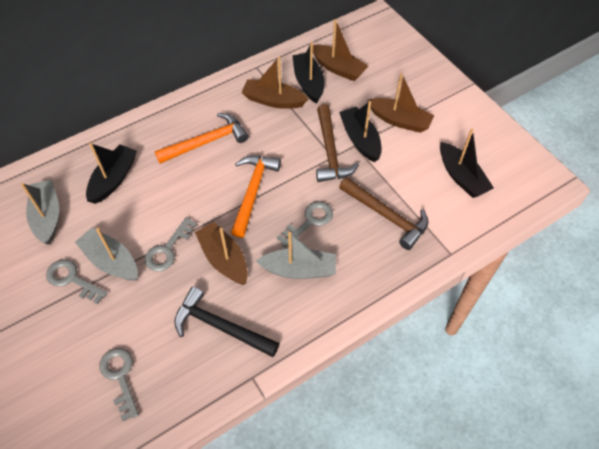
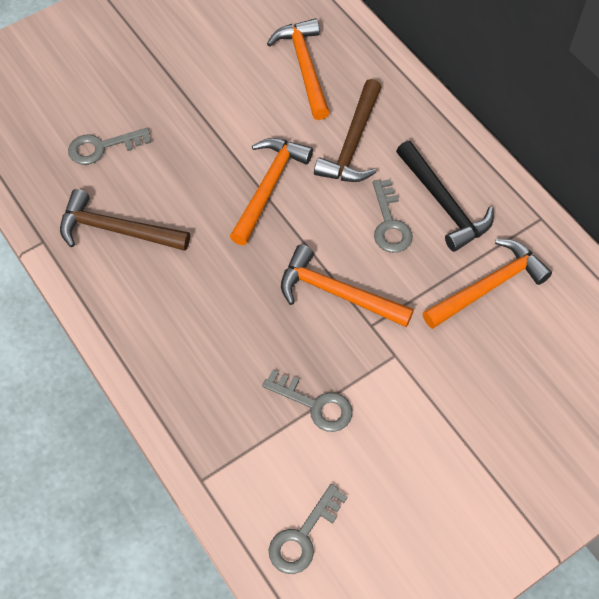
black boat: [86,143,137,204] [292,42,324,104] [339,101,382,162] [440,128,494,198] = 4 -> none = 0
brown boat: [195,222,248,285] [241,57,308,109] [313,19,368,81] [367,73,435,133] = 4 -> none = 0
grey boat: [21,180,59,245] [75,227,138,281] [256,232,336,279] = 3 -> none = 0
orange hammer: [155,113,248,164] [231,155,281,238] = 2 -> [230,138,313,245] [267,18,330,120] [281,245,414,327] [423,239,552,329] = 4

